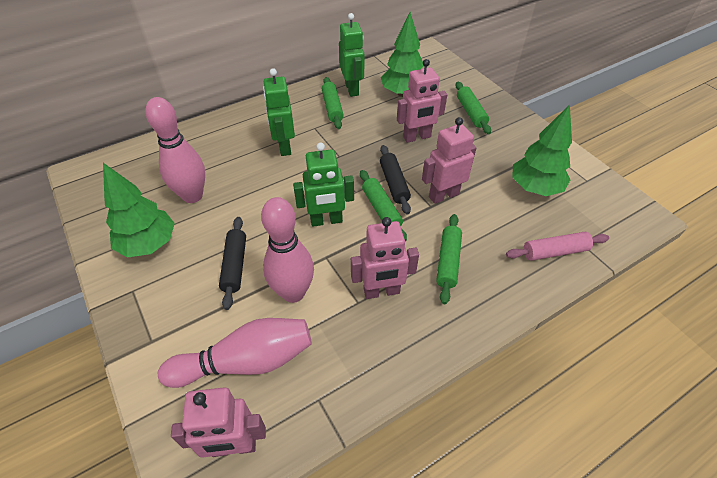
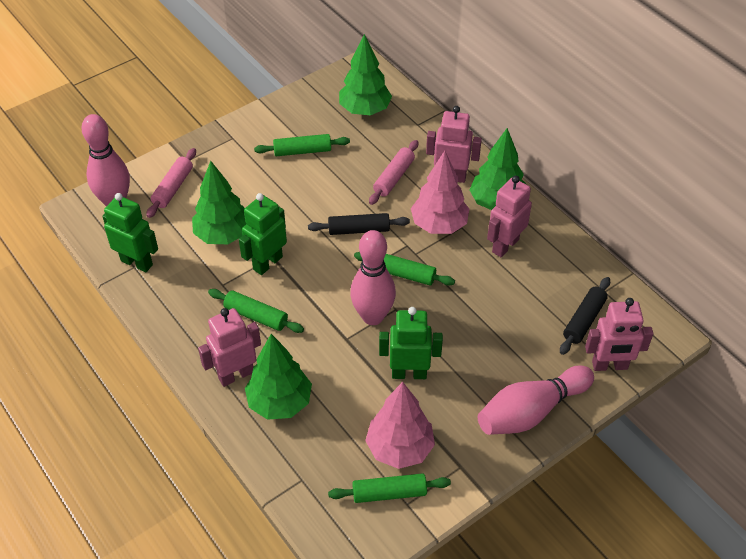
green tree: [103,163,175,258] [381,12,424,97] [512,104,572,196] = 3 -> [192,161,246,244] [245,334,312,420] [339,34,392,115] [470,128,526,210] = 4
pink rolling pin: [506,232,609,261] = 1 -> [147,148,196,218] [369,140,418,205] = 2
pink tree: none = 0 -> [365,382,435,469] [411,151,469,234] = 2

